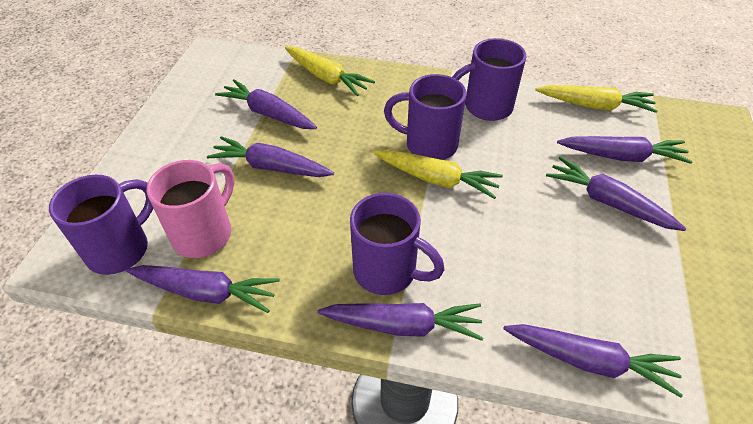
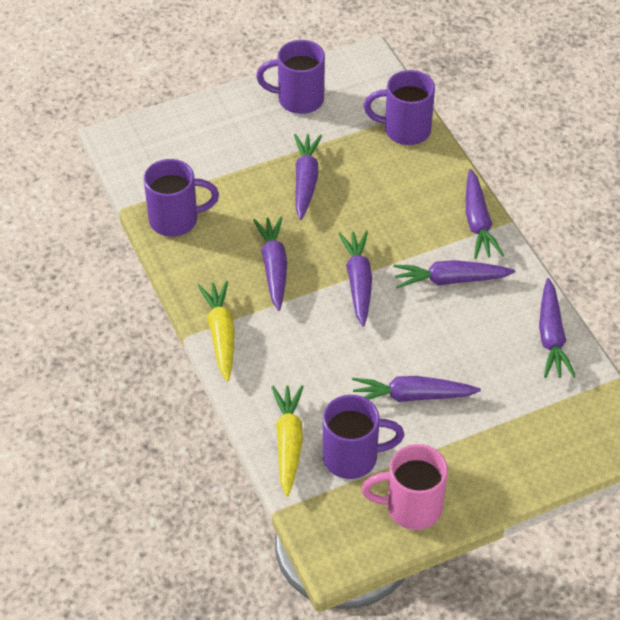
yellow carrot: [285,47,375,96] [373,149,503,199] [535,85,658,113] = 3 -> [198,281,235,382] [272,385,304,496] = 2

